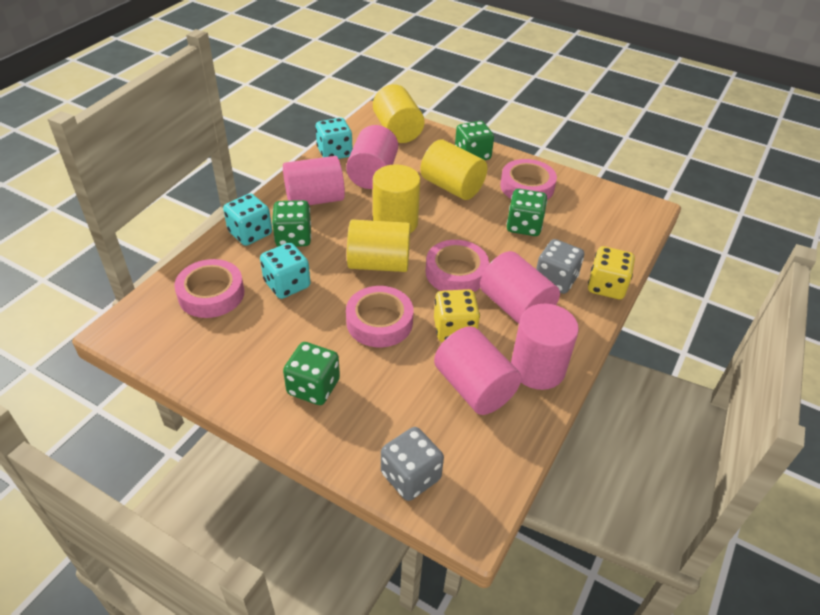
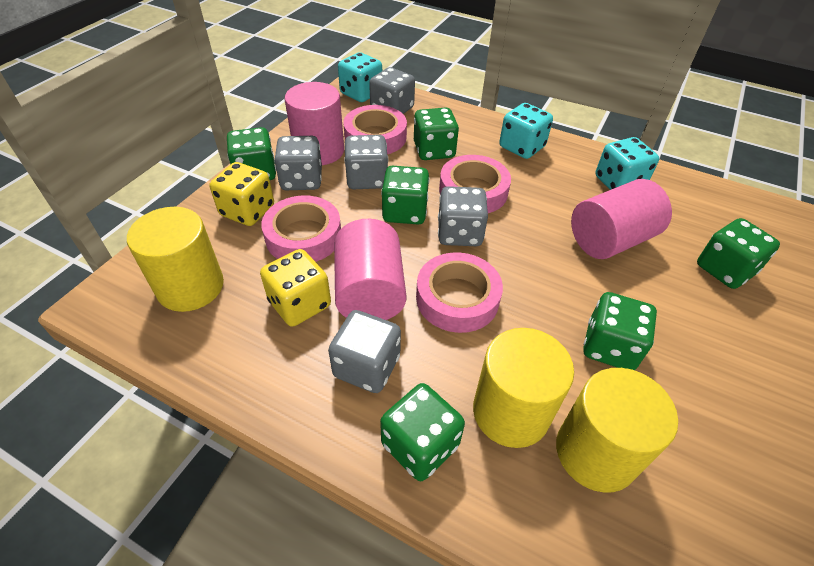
green dice: [272,200,311,247] [283,342,340,405] [455,121,494,160] [507,189,547,236] = 4 -> [227,127,276,180] [380,383,465,481] [381,166,430,225] [414,108,459,160] [583,292,657,370] [697,218,780,289] = 6
grey dice: [381,427,444,501] [536,239,584,294] = 2 -> [274,136,322,190] [328,310,401,393] [344,135,388,189] [369,67,415,114] [438,186,488,246] = 5
pink cylinder: [283,156,345,205] [346,125,398,189] [434,326,522,415] [480,251,560,324] [511,304,579,390] = 5 -> [285,82,344,165] [334,219,407,320] [571,179,672,259] = 3
yellow cylinder: [347,220,410,272] [373,84,425,143] [373,164,420,233] [420,140,487,200] = 4 -> [127,207,224,312] [473,328,574,448] [556,368,678,493] = 3

